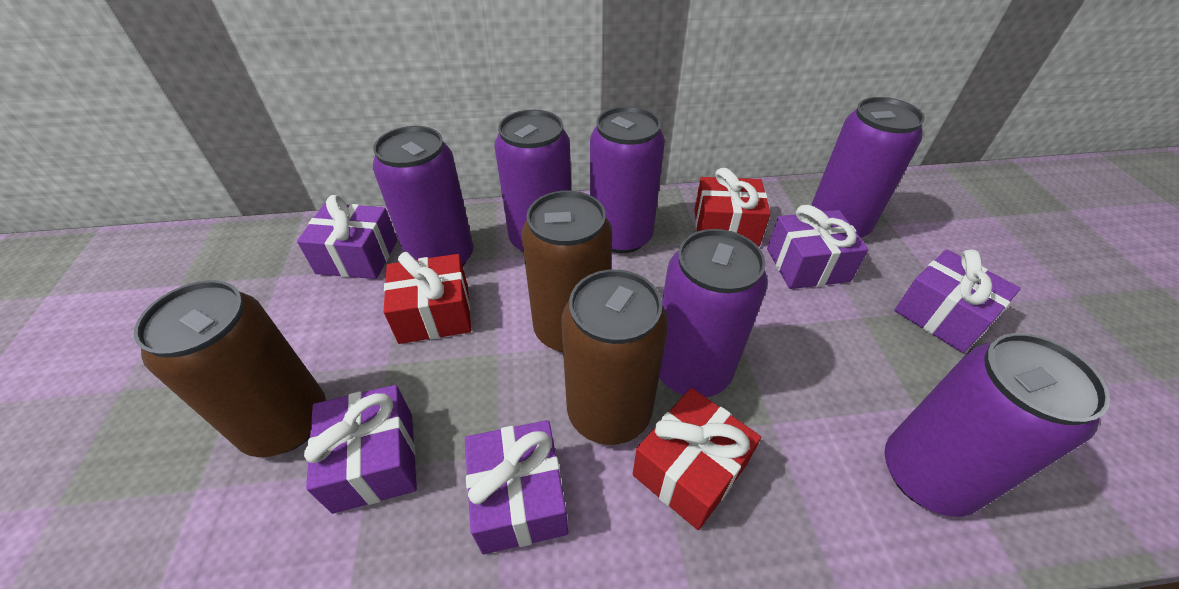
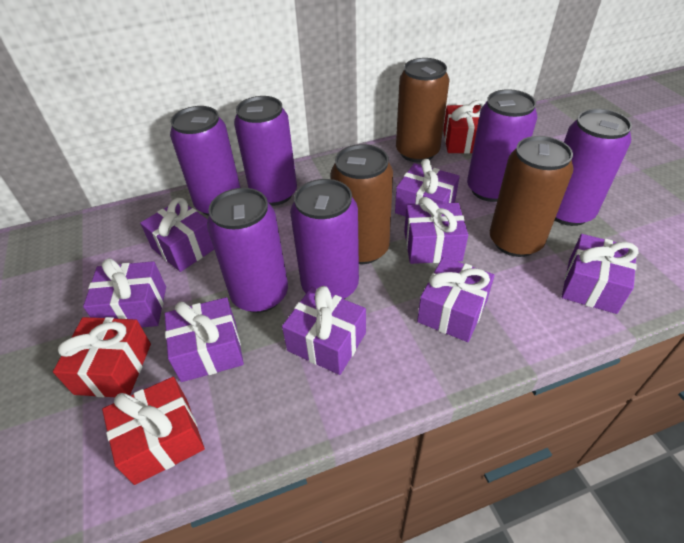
purple gift: [297,195,397,279] [304,385,417,514] [465,420,568,554] [767,205,869,289] [894,249,1021,353] = 5 -> [83,258,166,327] [140,198,214,272] [165,297,244,382] [282,286,366,375] [395,159,460,217] [404,197,468,264] [417,257,495,342] [562,234,639,314] = 8

